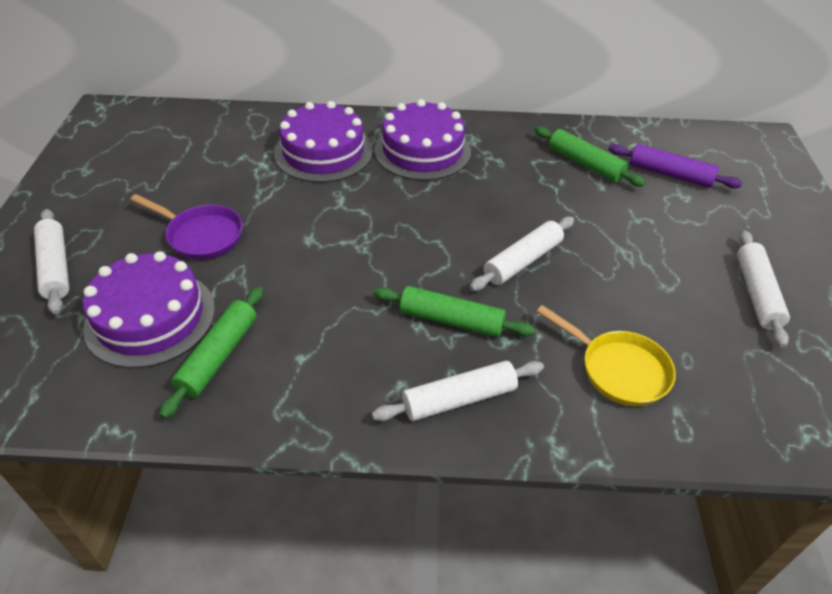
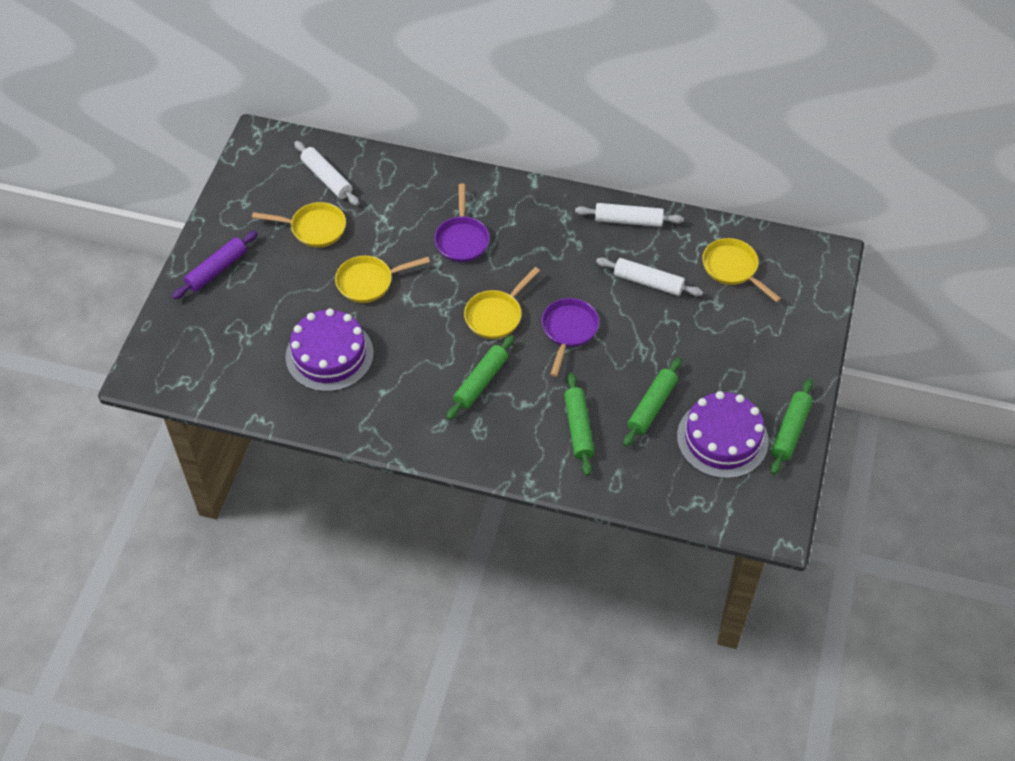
green rolling pin: [160,286,264,419] [373,286,535,337] [534,126,645,186] = 3 -> [446,335,514,420] [564,373,595,476] [623,358,681,447] [770,379,813,475] = 4
purple cake: [83,251,215,368] [274,101,372,183] [374,99,471,181] = 3 -> [285,309,374,392] [677,391,769,479] = 2
purple pan: [130,194,243,260] = 1 -> [434,184,490,262] [542,298,599,377] = 2
white rolling pin: [34,209,69,314] [372,361,544,421] [470,217,574,291] [737,230,790,348] = 4 -> [294,141,359,206] [575,203,684,227] [596,257,703,296] = 3
yellow pan: [536,305,676,406] = 1 -> [252,202,346,248] [335,256,430,303] [464,267,540,339] [702,238,781,302] = 4

